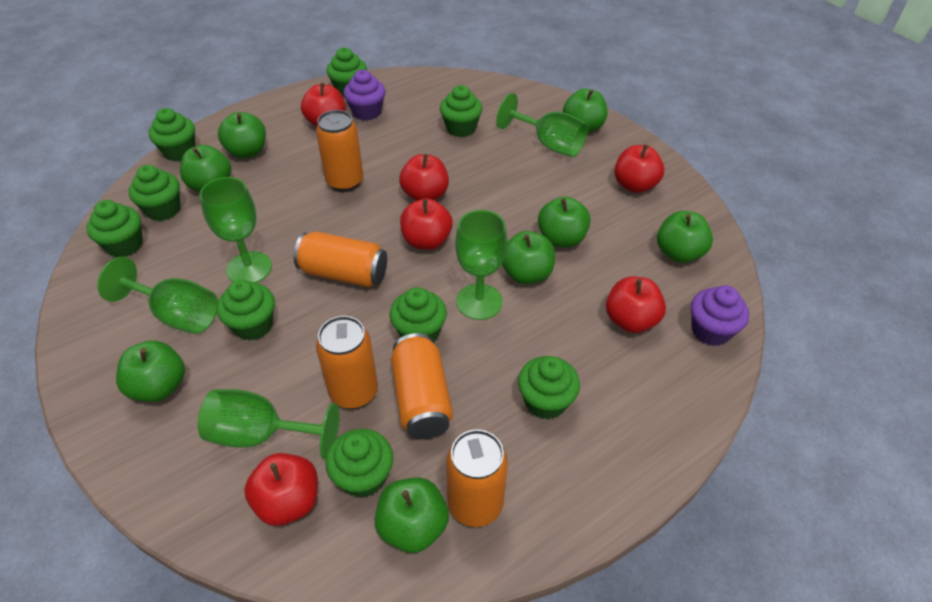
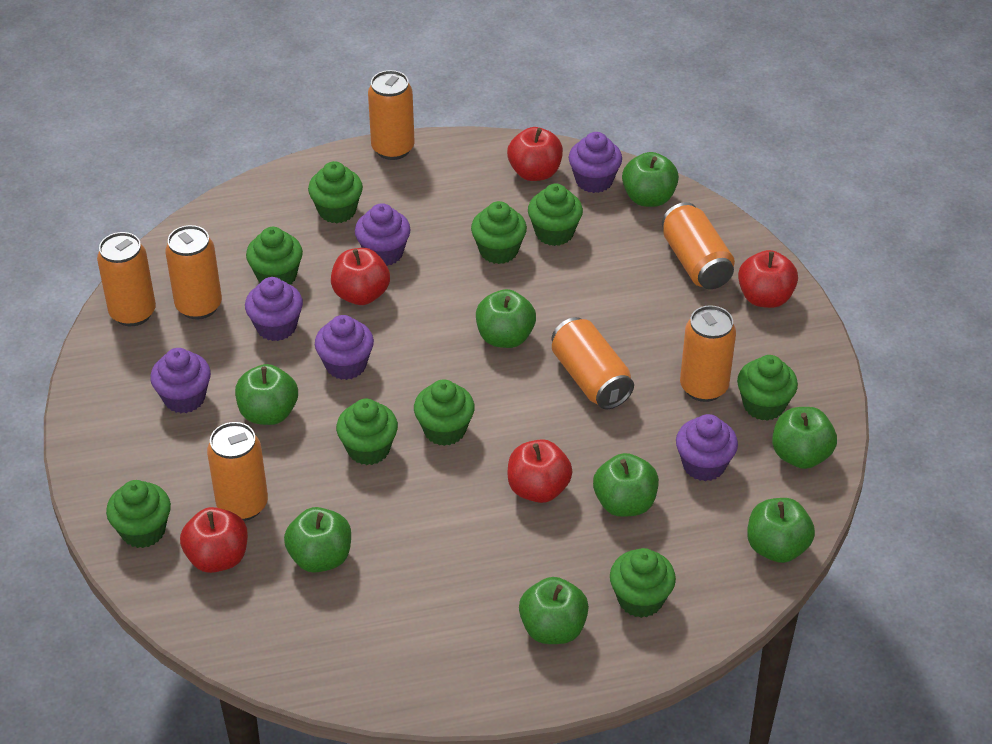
green goblet: [97,257,218,334] [198,389,339,460] [199,177,272,283] [455,210,507,320] [496,93,588,157] = 5 -> none = 0
orange can: [293,232,387,287] [316,110,363,192] [316,316,378,409] [391,333,453,439] [446,429,508,527] = 5 -> [97,232,156,326] [165,225,222,320] [207,422,268,521] [368,70,415,160] [552,317,634,409] [662,202,735,289] [680,305,736,402] = 7
purple cupcake: [344,70,386,121] [691,285,749,346] = 2 -> [150,348,211,413] [245,277,303,341] [315,315,374,380] [355,203,411,266] [569,132,622,193] [676,414,738,481] = 6
red apple: [244,453,318,526] [301,83,346,126] [399,154,449,201] [400,198,453,250] [606,276,666,333] [614,144,664,193] = 6 -> [180,507,248,573] [331,248,390,305] [507,127,563,181] [508,439,573,503] [738,250,798,308] = 5

